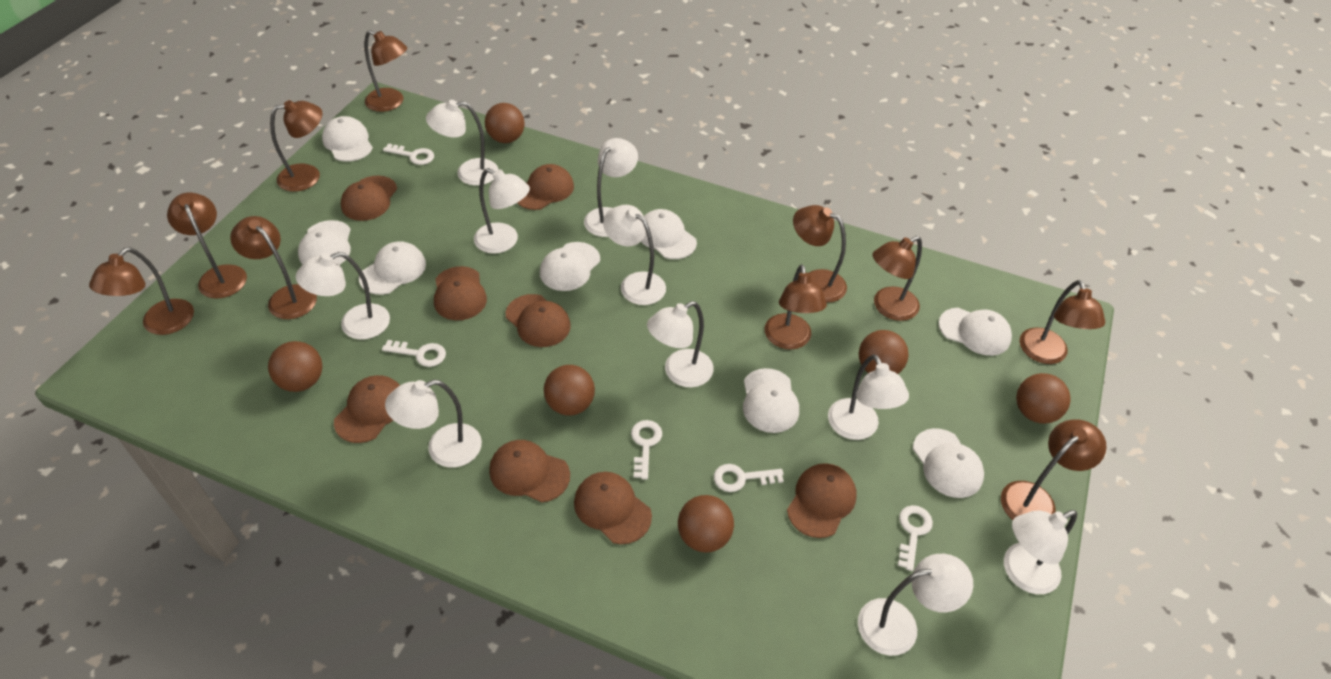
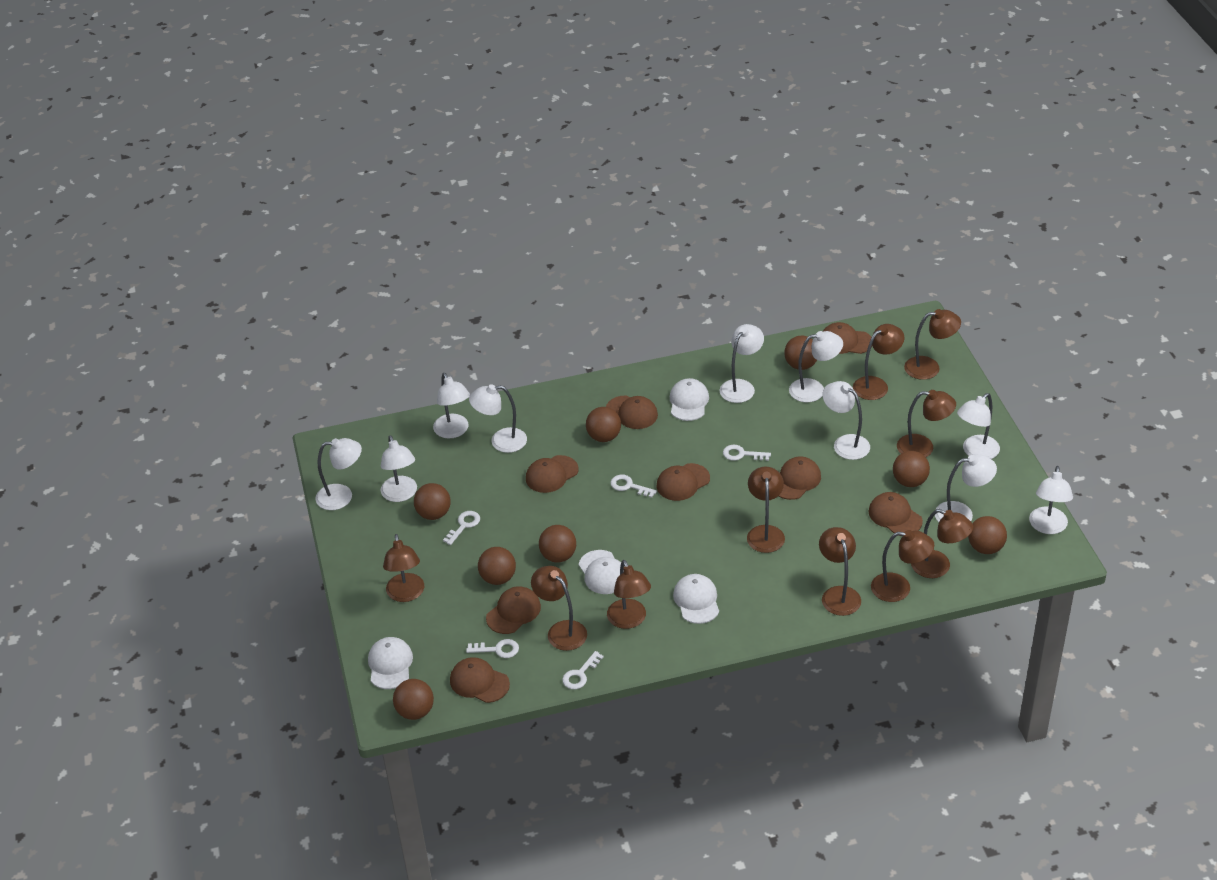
brown ball: [268,341,322,392] [485,103,525,143] [544,365,595,416] [678,495,734,553] [859,330,909,374] [1016,373,1071,424] = 6 -> [393,679,434,720] [414,483,451,520] [478,547,516,585] [539,525,576,563] [586,407,621,442] [784,336,817,370] [893,451,930,487] [968,516,1007,554] = 8
white cap: [298,220,351,264] [322,116,373,162] [359,241,426,295] [540,242,600,291] [641,209,697,259] [743,368,799,433] [913,428,984,498] [938,308,1012,356] = 8 -> [368,637,413,689] [579,550,621,594] [670,378,709,421] [673,574,719,624] = 4

